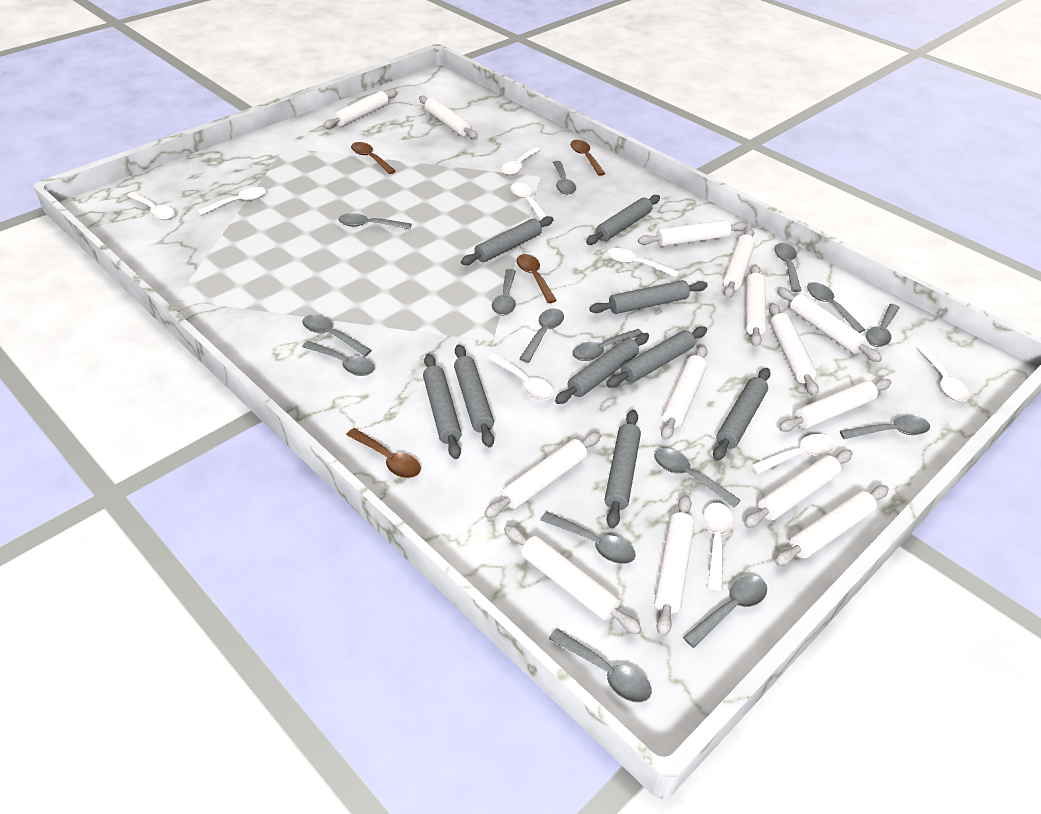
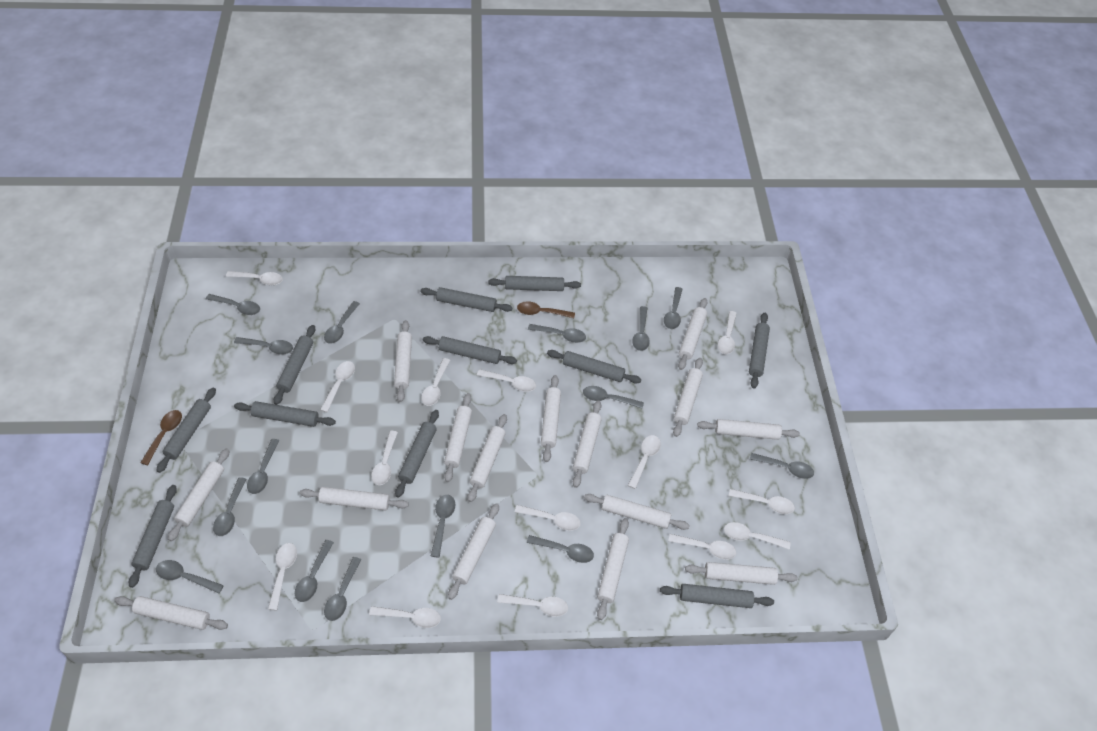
brown spoon: [346,428,421,478] [351,142,396,174] [516,254,557,303] [570,140,606,176] = 4 -> [140,410,182,465] [517,301,575,318] = 2
grey rolling pin: [423,354,462,459] [454,344,494,447] [461,216,554,265] [555,333,649,404] [586,195,660,245] [589,280,708,314] [605,410,641,529] [606,326,707,388] [713,368,771,461] = 9 -> [129,485,177,588] [156,387,216,473] [234,401,336,427] [274,325,315,405] [395,410,439,498] [420,287,513,312] [423,336,517,364] [488,276,581,291] [547,350,641,384] [660,584,774,608] [749,313,770,389] = 11
white rolling pin: [323,89,398,129] [419,95,478,139] [484,432,601,518] [504,525,642,634] [638,220,748,247] [654,495,694,637] [661,345,708,440] [723,228,755,298] [744,450,853,527] [746,265,766,347] [769,303,819,396] [775,485,889,566] [777,287,882,362] [779,379,892,432] = 14 -> [114,596,228,630] [168,448,229,541] [300,487,409,511] [394,320,412,402] [444,393,472,482] [448,503,499,600] [468,414,507,502] [541,375,561,462] [573,400,602,488] [584,494,690,530] [597,518,629,620] [673,358,703,437] [678,298,708,370] [685,562,798,585] [697,419,800,440] = 15
white spoon: [127,192,175,220] [197,187,266,216] [488,353,554,400] [501,147,540,175] [510,183,547,220] [607,248,680,278] [703,503,733,591] [751,434,835,474] [917,346,970,402] = 9 -> [226,271,283,285] [268,543,297,611] [320,361,355,412] [369,606,441,628] [371,431,398,485] [421,358,450,406] [477,369,536,392] [497,594,568,617] [515,505,581,531] [628,435,661,489] [668,534,736,560] [718,311,737,354] [724,522,791,549] [729,489,795,514] = 14

